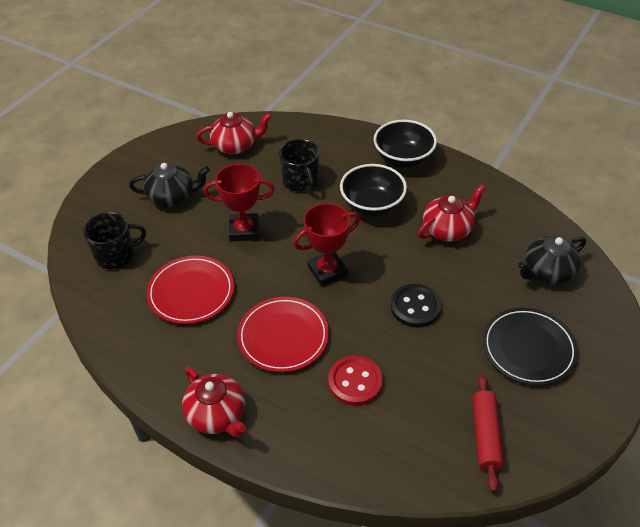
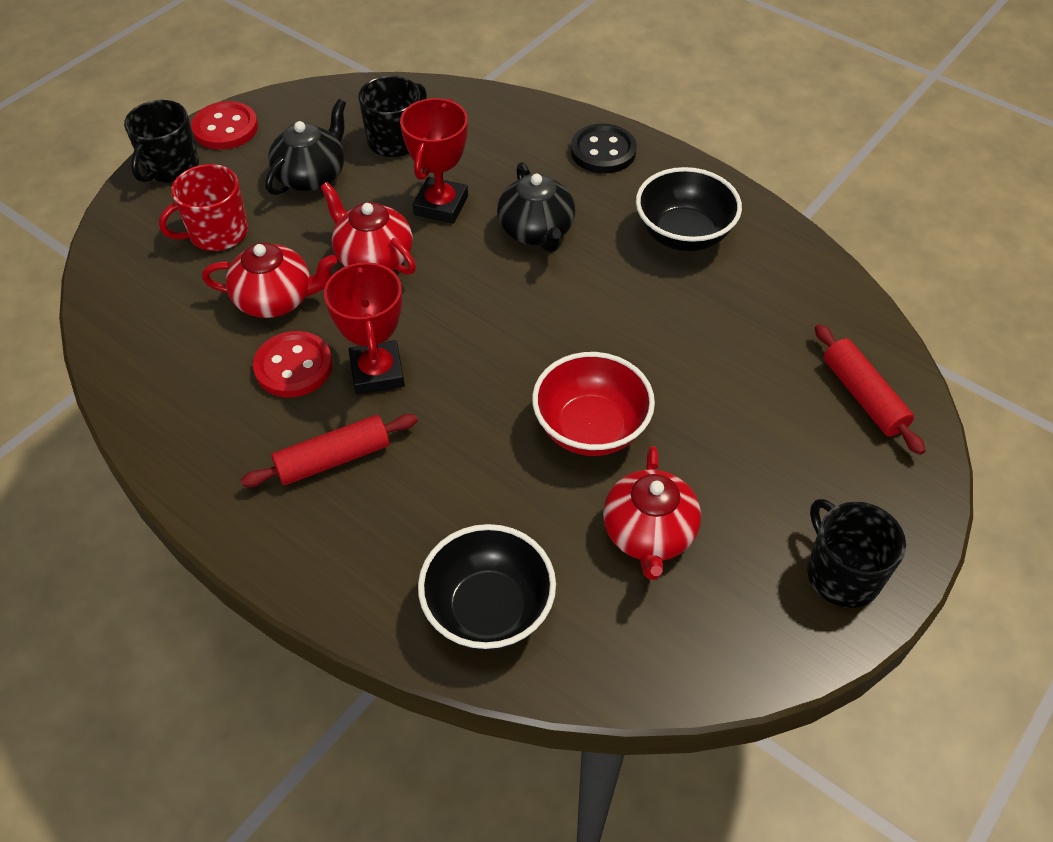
black mug: [83,212,146,269] [279,139,319,192] = 2 -> [124,100,199,183] [358,76,427,157] [807,499,906,608] = 3
black plate: [483,307,578,386] = 1 -> none = 0
red bowl: none = 0 -> [532,352,655,456] = 1
red button: [328,356,383,406] = 1 -> [191,101,258,150] [253,331,333,397] = 2
red mug: none = 0 -> [159,164,248,251] = 1
red plate: [146,256,234,324] [237,297,329,372] = 2 -> none = 0
red rolling pin: [473,374,504,492] = 1 -> [241,414,418,487] [815,324,926,455] = 2

